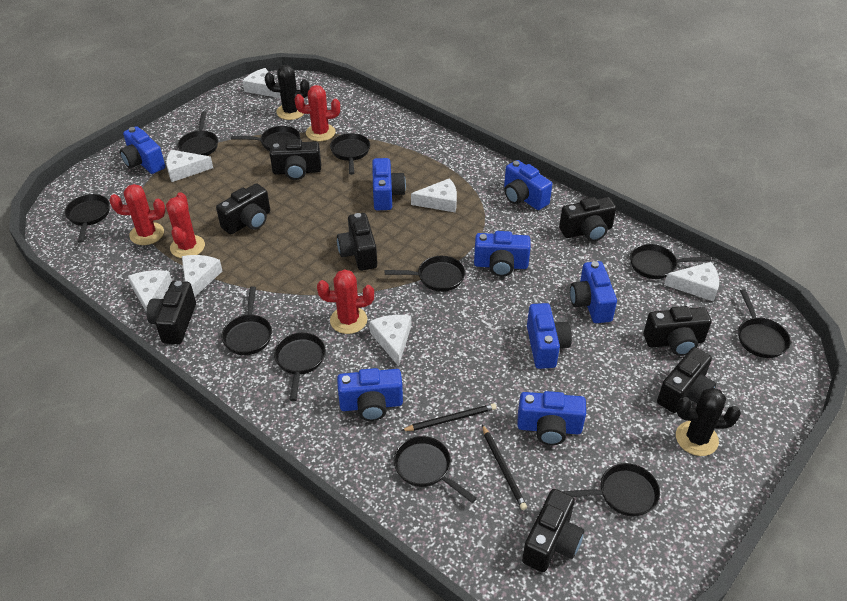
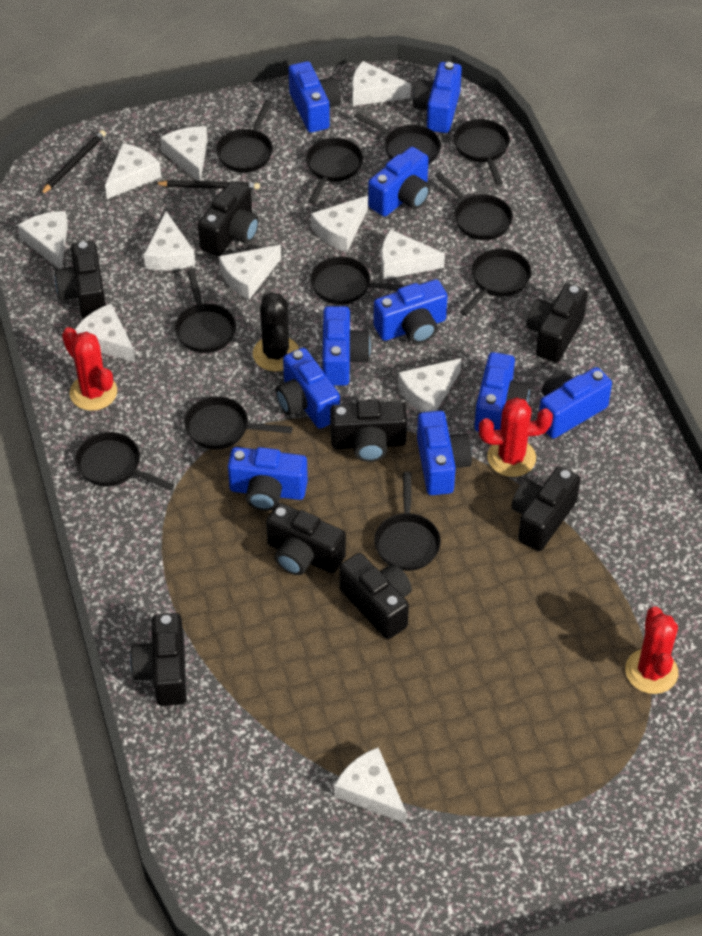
black cactus: [265,65,309,120] [676,388,741,456] = 2 -> [253,292,299,372] = 1
blue camera: [120,126,165,174] [337,368,403,421] [372,158,406,210] [474,231,531,277] [504,160,552,210] [517,391,586,445] [527,303,572,369] [570,261,617,323] = 8 -> [228,447,308,511] [275,348,340,429] [288,61,341,133] [322,306,371,386] [368,147,430,217] [373,279,448,344] [413,62,462,133] [417,411,472,495] [474,352,530,432] [539,367,612,438] = 10
red cactus: [109,184,165,245] [166,192,205,258] [295,85,340,141] [317,269,374,334] = 4 -> [62,327,117,411] [479,397,553,477] [625,607,678,694] = 3
white cheese: [128,270,172,313] [166,150,213,182] [182,255,222,296] [243,68,280,98] [369,315,411,367] [411,178,457,212] [664,262,719,302] = 7 -> [18,211,68,269] [75,304,135,362] [105,143,161,199] [144,211,195,271] [160,127,208,181] [219,245,281,300] [311,196,368,252] [334,747,406,824] [352,61,411,106] [381,229,445,280] [398,358,462,413] = 11

